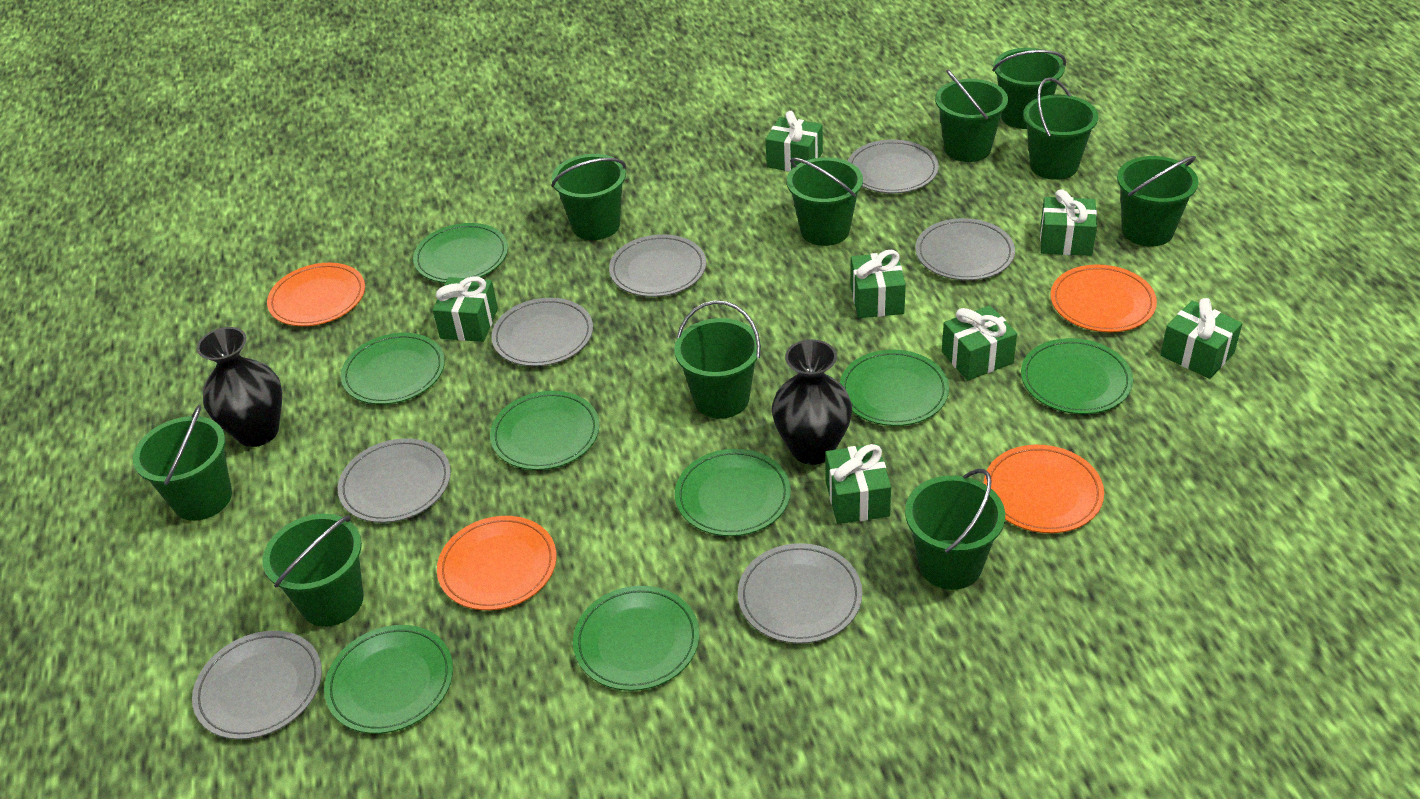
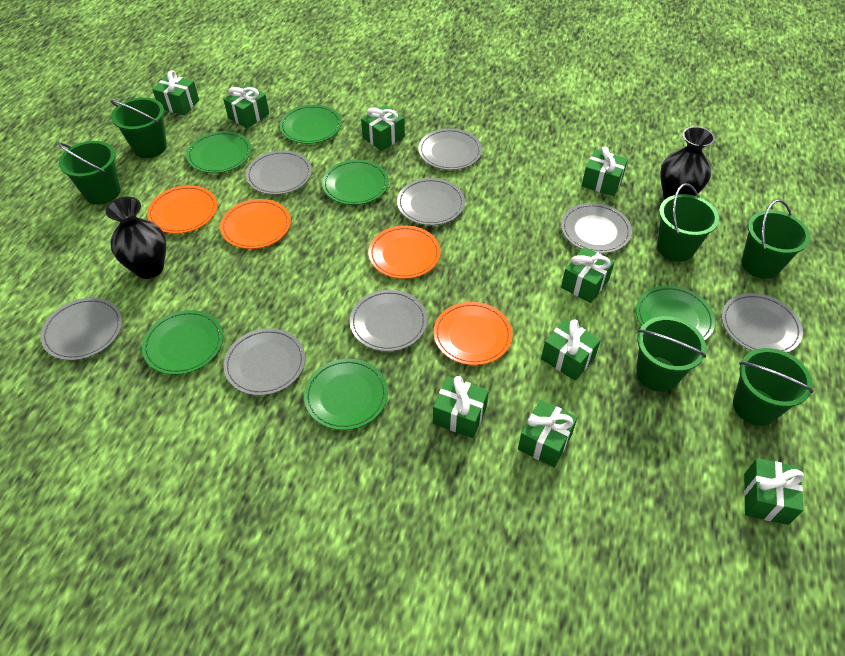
green bucket: [133,405,232,521] [262,514,364,627] [551,154,626,240] [674,300,761,419] [787,157,863,246] [905,469,1005,590] [935,69,1008,162] [992,48,1066,129] [1023,77,1098,180] [1117,156,1198,247] = 10 -> [58,141,120,204] [110,97,167,158] [636,316,706,392] [657,183,719,262] [733,348,814,426] [742,199,810,279] = 6
green gift: [433,276,498,342] [766,111,823,172] [825,444,891,524] [851,250,906,318] [942,305,1017,381] [1040,189,1097,256] [1160,298,1242,379] = 7 -> [152,70,199,115] [223,84,269,129] [361,105,405,151] [433,376,489,438] [518,400,577,467] [541,319,601,381] [561,247,614,303] [582,147,628,196] [744,458,804,525] = 9
green plate: [324,625,453,734] [341,333,445,404] [413,223,508,283] [490,391,600,470] [573,586,699,691] [675,449,791,536] [840,350,949,426] [1021,338,1133,414] = 8 -> [142,310,223,375] [186,131,251,173] [280,105,342,144] [304,359,388,430] [322,160,389,205] [636,285,715,340] = 6
grey plate: [192,631,322,740] [338,438,451,523] [491,298,593,366] [609,234,706,297] [738,543,862,644] [848,140,939,193] [915,218,1015,281] = 7 -> [40,298,122,360] [223,328,305,396] [246,150,312,195] [350,290,427,352] [397,178,465,225] [418,128,482,170] [561,203,632,253] [722,293,803,353] = 8

